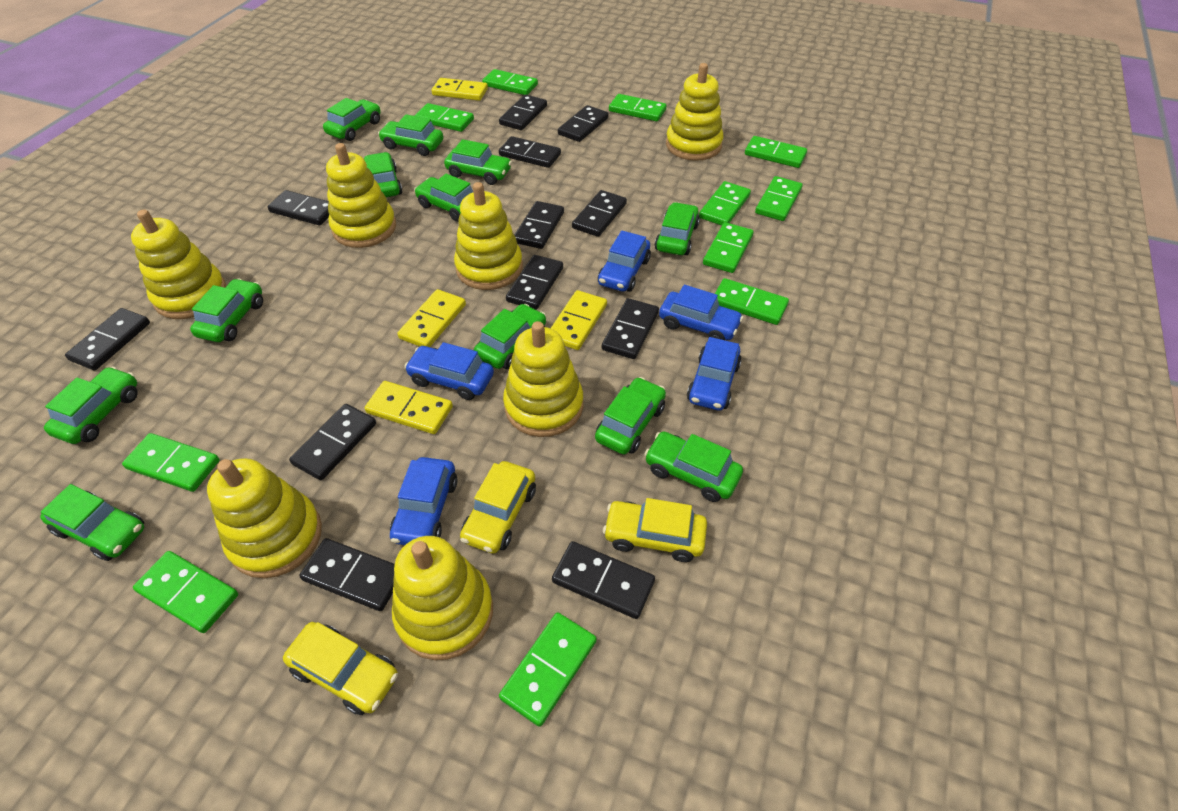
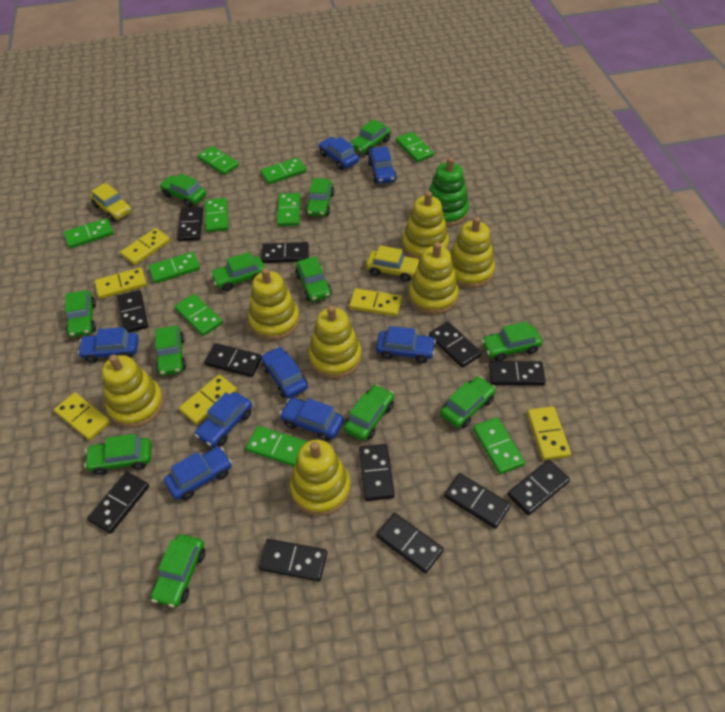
blue car: [390,457,458,545] [404,342,494,400] [598,231,651,292] [659,285,743,340] [687,337,742,411] = 5 -> [77,327,139,363] [164,447,232,501] [195,392,252,447] [261,347,308,398] [279,398,344,441] [319,137,359,170] [368,147,397,184] [376,326,436,363] = 8
green domino: [122,433,220,492] [133,551,238,633] [415,103,474,132] [482,69,538,95] [499,612,597,727] [609,94,666,122] [699,181,751,226] [703,222,754,273] [715,278,789,325] [745,136,807,168] [755,176,803,221] = 11 -> [64,218,114,249] [149,252,200,283] [175,294,223,336] [197,146,239,175] [205,198,228,232] [246,426,307,467] [260,157,306,185] [277,193,300,226] [396,132,434,162] [473,417,525,474] = 10
green stacking toy: none = 0 -> [429,157,469,227] = 1
yellow car: [283,622,398,715] [460,461,536,554] [603,498,707,562] = 3 -> [90,183,132,221] [366,245,420,282] = 2
yellow domino: [365,381,453,434] [397,289,466,347] [431,78,488,101] [551,290,607,350] = 4 -> [54,393,111,440] [95,267,147,299] [120,228,170,265] [179,375,237,425] [349,288,402,316] [527,406,571,460] = 6

